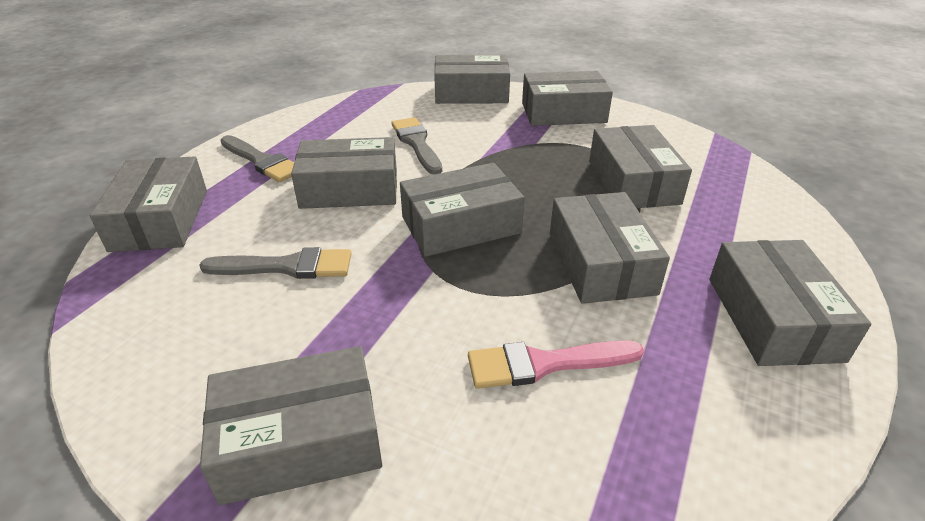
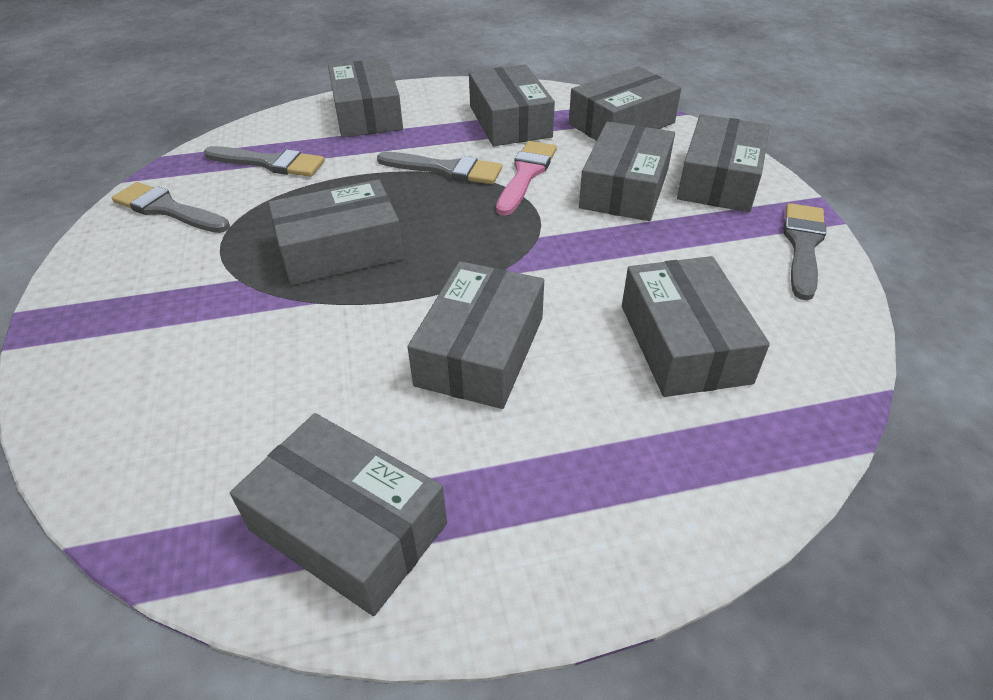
grey brush: [199,247,352,279] [220,135,294,182] [391,117,442,175] = 3 -> [112,182,230,233] [204,146,325,177] [377,152,502,184] [784,203,826,300] = 4

